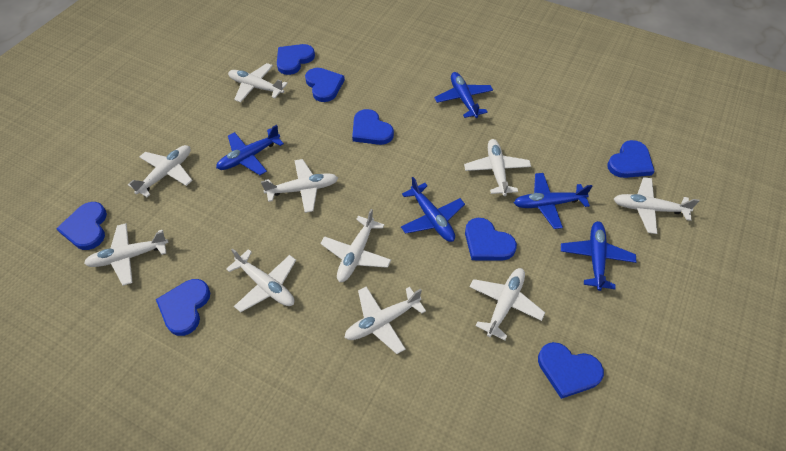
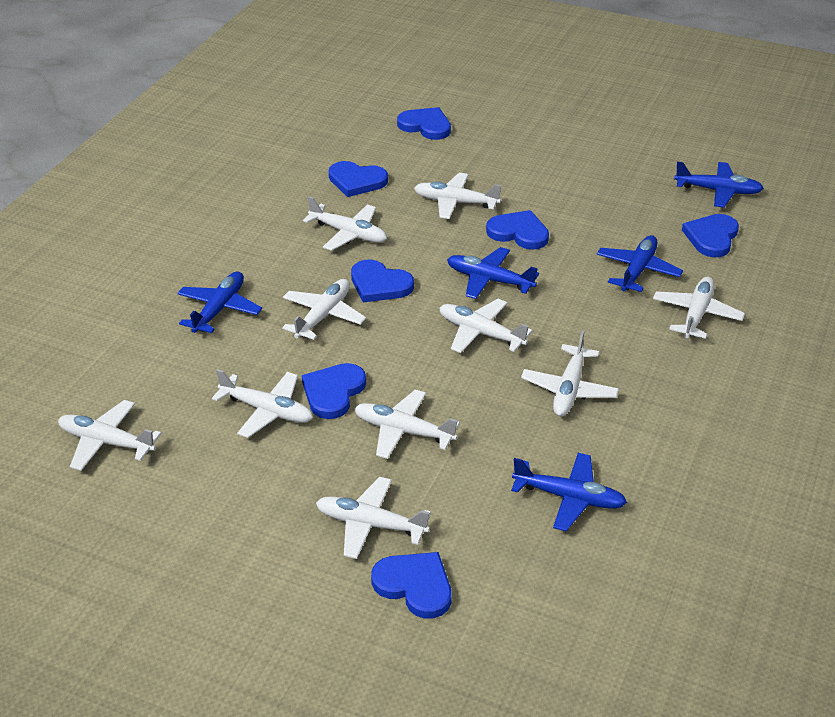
blue heart: [56,202,107,250] [156,279,210,336] [277,44,315,75] [305,68,345,102] [352,109,394,145] [465,218,517,260] [538,342,604,399] [607,140,654,178] = 8 -> [302,363,366,419] [329,161,388,197] [351,259,414,302] [371,552,452,619] [397,107,451,140] [486,210,549,250] [682,214,739,257] = 7

